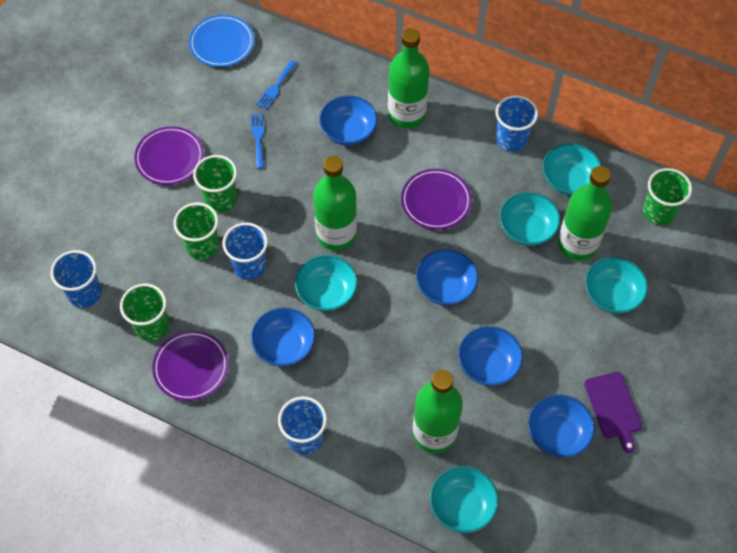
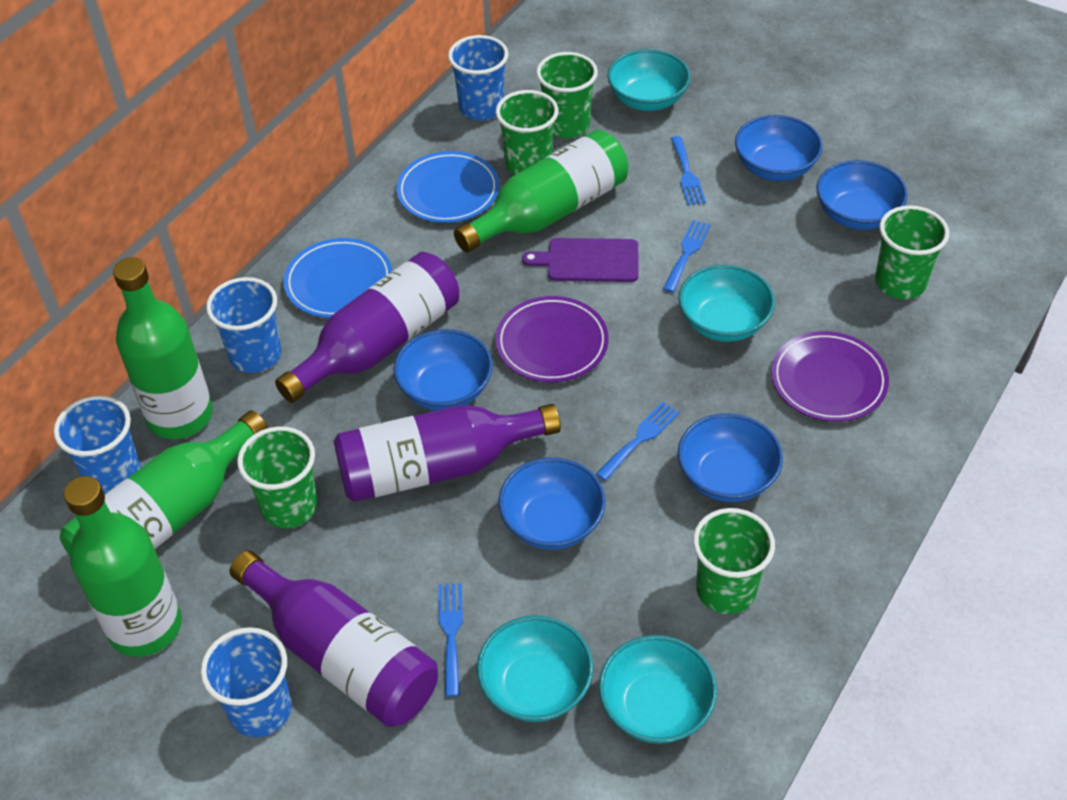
blue fork: [251,113,264,169] [256,60,297,110] = 2 -> [438,583,463,697] [596,402,680,481] [663,220,711,292] [671,136,706,205] = 4
blue plate: [189,15,254,67] = 1 -> [284,238,392,318] [397,151,499,223] = 2
green cup: [120,284,169,341] [174,202,219,260] [193,155,237,212] [643,168,692,225] = 4 -> [237,426,318,528] [496,90,558,175] [536,52,598,138] [693,508,775,614] [875,205,949,299] = 5
purple bottle: none = 0 -> [230,550,438,727] [275,252,459,403] [334,404,561,502] = 3
purple plate: [134,126,204,185] [152,330,229,401] [401,169,472,230] = 3 -> [495,296,609,382] [771,331,889,422] = 2
turquoise bowl: [295,255,358,311] [430,466,499,534] [500,192,561,246] [542,143,601,195] [585,257,648,314] = 5 -> [477,615,593,722] [599,635,717,744] [607,49,691,111] [679,265,775,342] = 4

